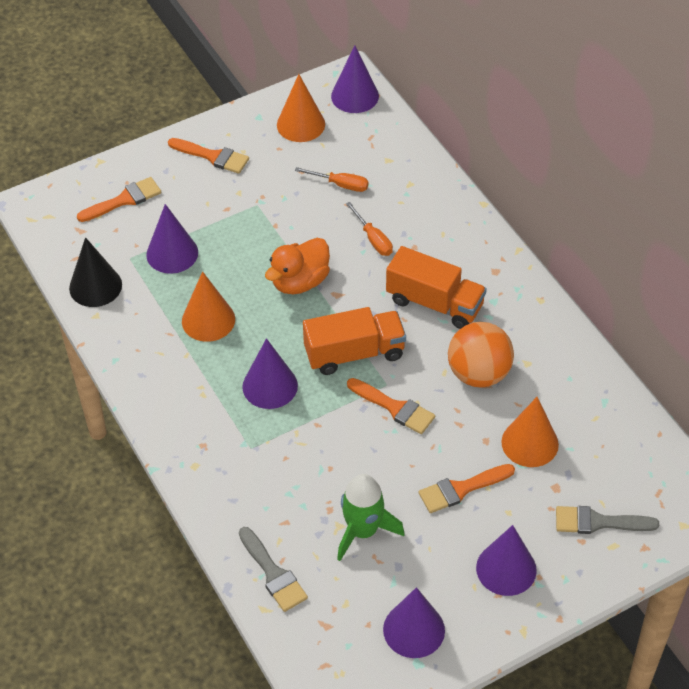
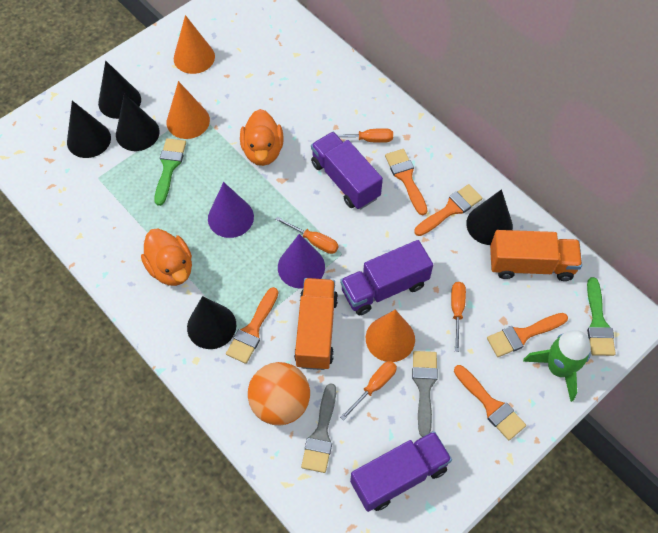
black cone: [69,237,122,307] = 1 -> [67,101,111,158] [98,61,141,119] [116,94,160,151] [187,296,236,349] [466,189,513,245] = 5
green brush: none = 0 -> [154,138,186,206] [587,277,616,356] = 2
orange brush: [77,177,161,222] [168,138,249,174] [347,378,435,434] [418,464,515,513] = 4 -> [226,287,278,364] [385,149,428,215] [414,184,483,236] [454,365,526,440] [487,313,568,357] = 5
orange duck: [265,238,330,294] = 1 -> [141,228,192,286] [240,109,284,166] = 2
orange screwdriver: [295,167,369,192] [346,202,393,256] = 2 -> [275,216,338,254] [337,128,393,143] [340,361,397,421] [451,282,466,352] = 4
purple cone: [146,204,198,274] [242,338,298,409] [331,45,379,113] [383,587,445,658] [476,525,537,596] = 5 -> [208,182,254,238] [278,234,325,289] = 2
purple truck: none = 0 -> [311,132,383,209] [340,240,433,316] [350,431,452,512] = 3

